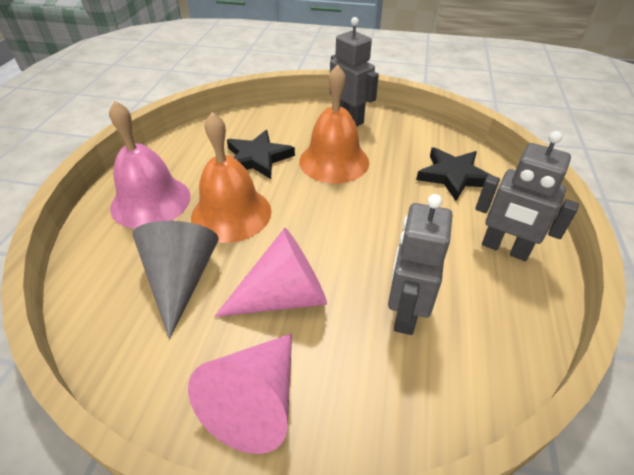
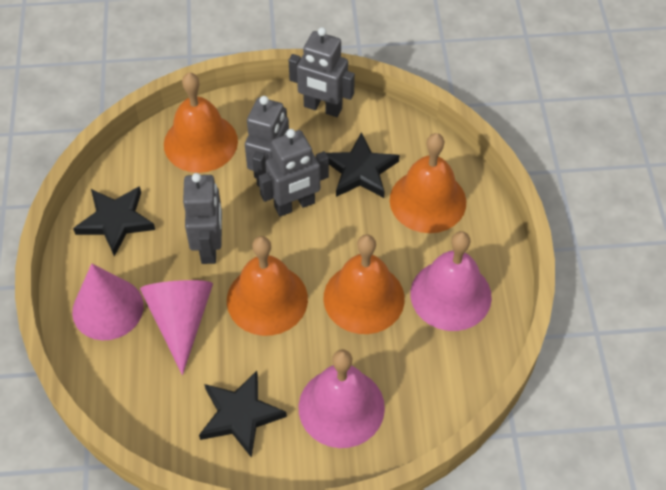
black star: [227,130,295,179] [416,147,493,201] = 2 -> [73,186,155,257] [199,371,287,458] [326,132,399,198] = 3
grey cone: [132,221,219,339] = 1 -> none = 0
grey robot: [329,17,379,126] [388,194,452,335] [475,131,579,261] = 3 -> [183,173,222,264] [245,96,289,187] [259,129,329,217] [289,27,355,117] = 4
orange bell: [191,112,272,243] [299,64,369,183] = 2 -> [164,73,238,173] [227,236,308,336] [323,234,405,334] [390,133,466,233] = 4
pink bell: [109,101,190,229] = 1 -> [298,349,385,448] [410,231,492,331] = 2

